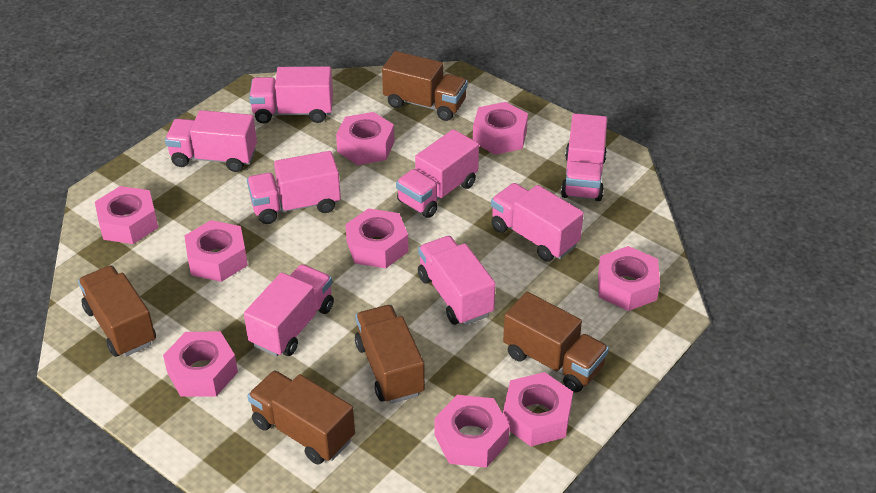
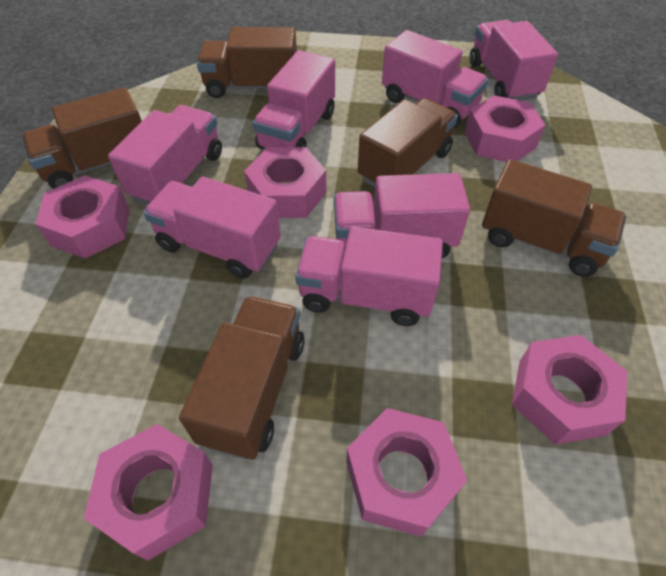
pink nut: [95,186,158,244] [163,332,238,397] [184,220,248,282] [336,112,394,165] [345,208,409,268] [434,395,510,468] [473,102,528,155] [503,372,573,446] [598,246,660,311] = 9 -> [36,175,129,258] [84,424,213,561] [244,147,326,218] [346,408,467,537] [465,95,546,162] [512,335,628,445] = 6
pink truck: [165,110,257,172] [244,264,334,357] [247,151,341,224] [249,66,333,123] [396,129,479,218] [418,236,496,325] [491,183,584,262] [561,113,607,201] = 8 -> [108,105,222,205] [144,176,281,279] [253,50,335,149] [295,227,443,326] [334,173,470,258] [382,30,488,127] [470,20,558,101] = 7

